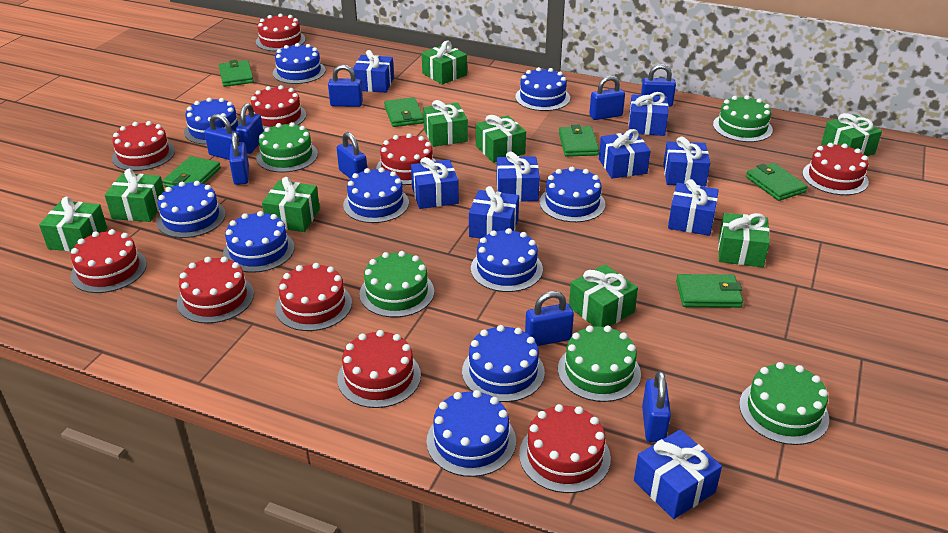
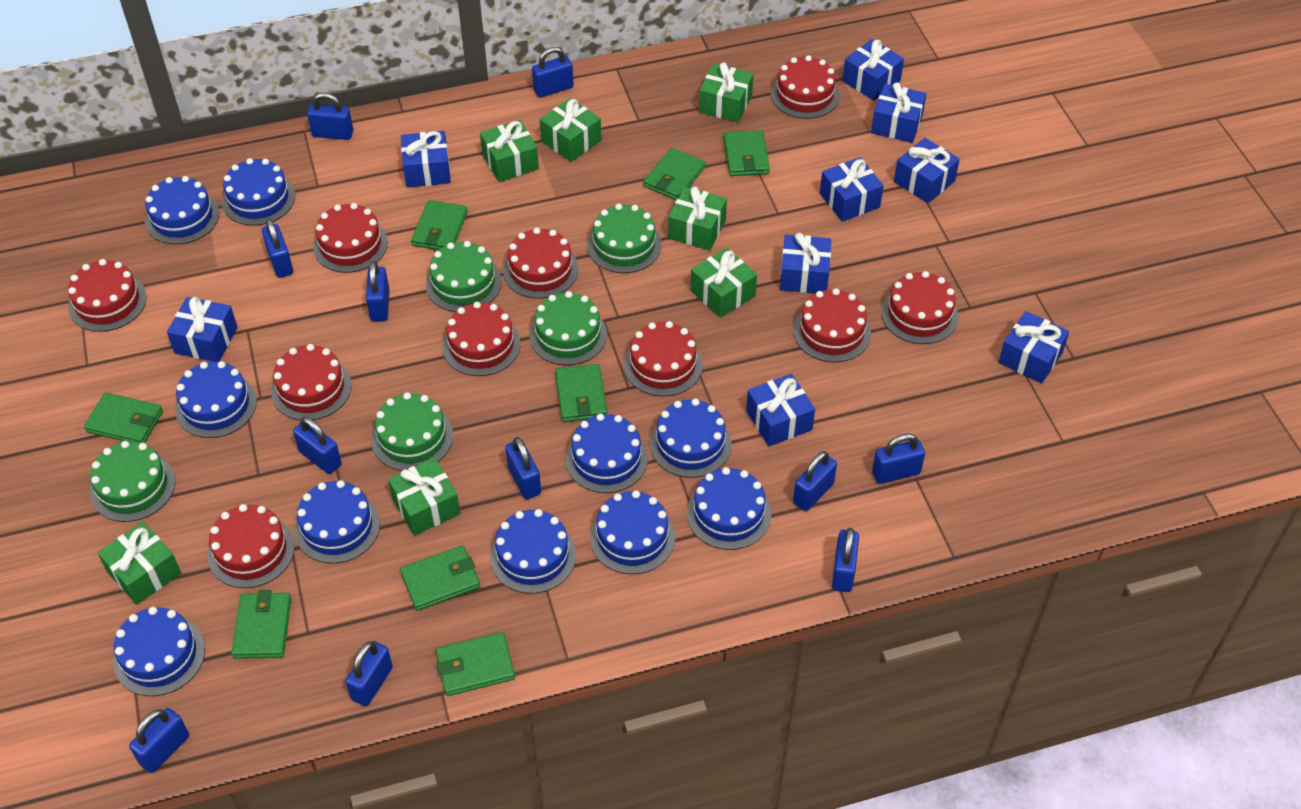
blue padlock: [204,114,241,160] [229,132,249,185] [236,103,263,154] [328,65,363,107] [337,132,367,179] [525,291,574,346] [589,76,625,120] [641,64,676,107] [642,371,671,442] = 9 -> [129,708,189,773] [262,219,293,278] [293,417,342,474] [307,93,353,140] [345,641,393,706] [366,261,390,321] [505,437,541,499] [532,47,574,98] [793,451,837,511] [832,528,859,592] [872,433,925,484] = 11
green gift: [39,197,107,252] [105,169,164,222] [262,177,320,232] [422,41,467,85] [423,100,468,147] [476,115,526,163] [569,264,638,327] [718,213,770,267] [821,113,882,156] = 9 -> [98,522,181,605] [388,458,461,536] [480,120,539,182] [540,98,601,162] [668,186,727,251] [691,248,757,318] [699,62,754,122] = 7
green wallet: [163,156,221,187] [219,60,254,87] [384,97,424,127] [559,125,599,157] [676,274,743,308] [746,163,808,201] = 6 -> [84,392,163,443] [231,590,291,659] [400,545,480,611] [411,200,468,250] [436,632,515,696] [555,364,607,422] [643,148,706,200] [724,130,770,176] = 8

